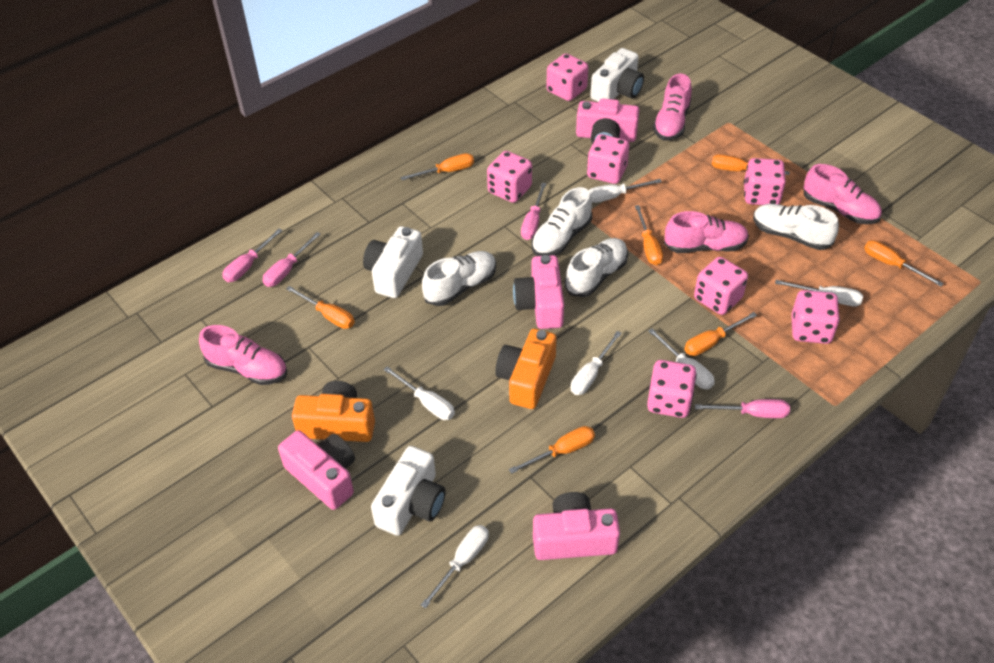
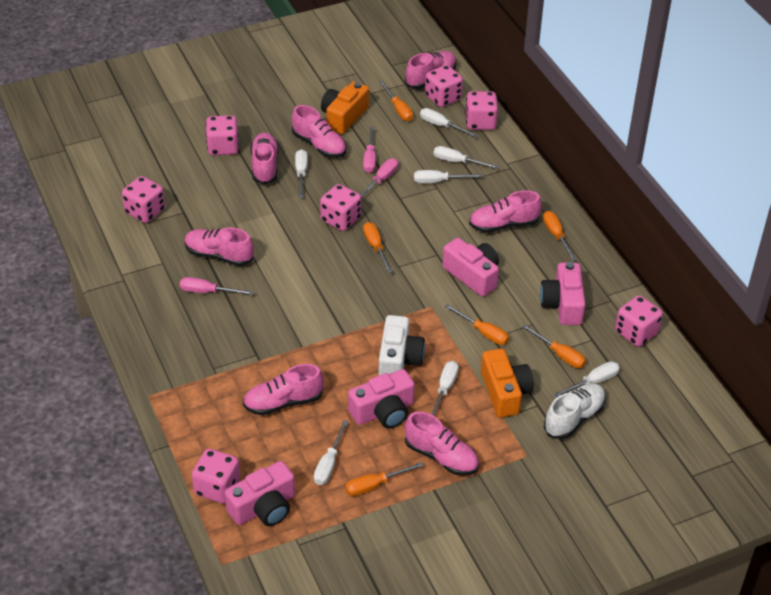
orange screwdriver: [286,286,355,329] [401,153,474,180] [509,426,595,474] [635,205,663,265] [684,312,757,356] [712,154,790,175] [864,240,944,286] = 7 -> [345,462,424,496] [363,222,392,273] [379,81,413,121] [445,304,509,345] [522,324,586,368] [543,211,576,261] = 6
pink screwdriver: [222,228,283,282] [263,232,320,287] [521,183,546,240] [695,399,790,418] = 4 -> [180,277,253,295] [361,158,398,198] [363,126,376,173] = 3
pink shoe: [199,325,287,385] [653,74,692,141] [664,211,749,253] [803,164,882,224] = 4 -> [184,227,254,266] [243,364,324,415] [251,132,279,184] [292,105,346,158] [405,51,457,89] [405,412,479,476] [469,190,542,233] = 7
white camera: [363,226,423,298] [371,446,446,536] [590,48,644,102] = 3 -> [378,315,425,376] = 1
white screwdriver: [383,366,455,420] [421,525,489,609] [571,331,622,395] [589,179,662,203] [648,329,715,389] [775,280,863,306] = 6 -> [295,149,308,198] [314,420,348,485] [414,170,482,183] [420,108,478,137] [431,361,459,416] [433,146,499,169] [553,361,620,398] = 7
white shoe: [422,251,496,306] [532,187,592,256] [565,238,628,297] [753,204,839,250] = 4 -> [544,383,606,439] = 1

